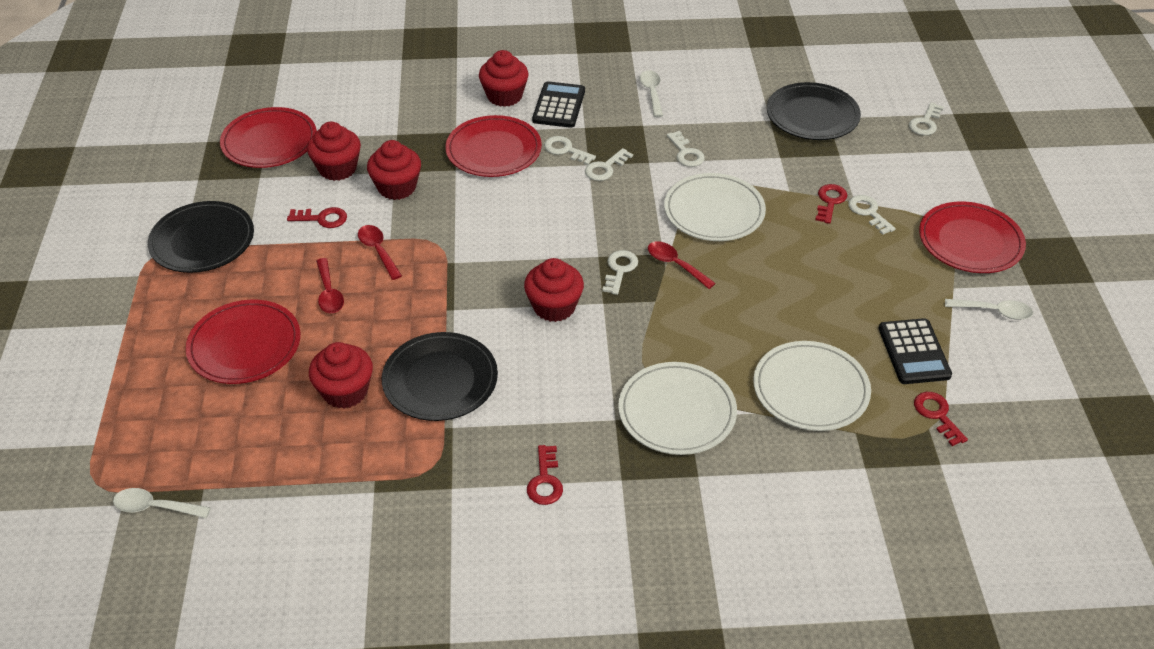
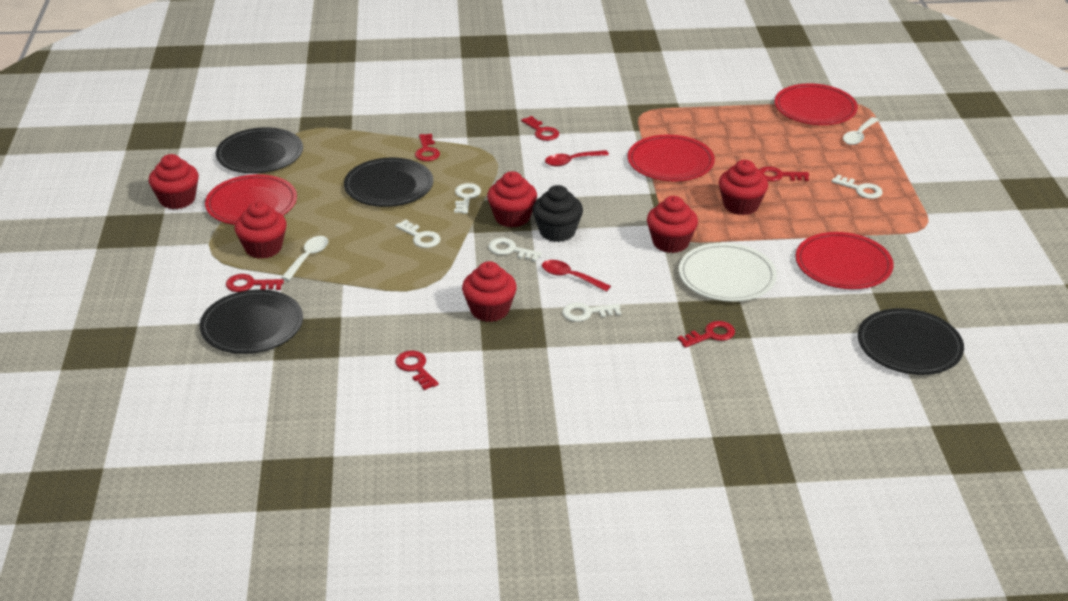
black calculator: [532,81,585,128] [879,318,952,384] = 2 -> none = 0
black cupcake: none = 0 -> [533,185,583,242] = 1
black plate: [148,201,254,273] [382,332,498,421] [767,82,861,140] = 3 -> [200,290,303,354] [216,127,303,174] [344,158,433,207] [858,308,964,375] = 4
red cupcake: [307,122,361,181] [309,342,373,409] [367,140,421,200] [479,50,529,107] [524,258,584,322] = 5 -> [149,154,199,209] [235,201,287,259] [462,261,517,322] [487,171,537,227] [647,196,698,253] [719,160,768,215] = 6
red key: [287,207,347,228] [527,445,563,505] [815,184,847,224] [914,392,968,446] = 4 -> [226,274,284,292] [395,351,439,390] [415,134,440,161] [521,116,559,141] [678,321,735,348] [759,166,809,181] = 6
red spoon: [316,258,344,313] [358,225,402,280] [648,241,716,289] = 3 -> [542,260,611,292] [545,150,609,167] = 2
white key: [544,136,596,165] [585,148,633,181] [602,250,638,295] [667,131,705,167] [848,195,896,235] [909,102,944,135] = 6 -> [395,219,441,248] [454,183,481,214] [488,238,542,262] [562,302,621,322] [832,175,883,199] = 5
white plate: [618,362,737,455] [664,173,766,241] [753,341,871,431] = 3 -> [679,243,777,302] = 1
white spoon: [113,488,211,518] [639,70,663,117] [945,299,1033,320] = 3 -> [281,236,328,281] [843,117,879,145] = 2

